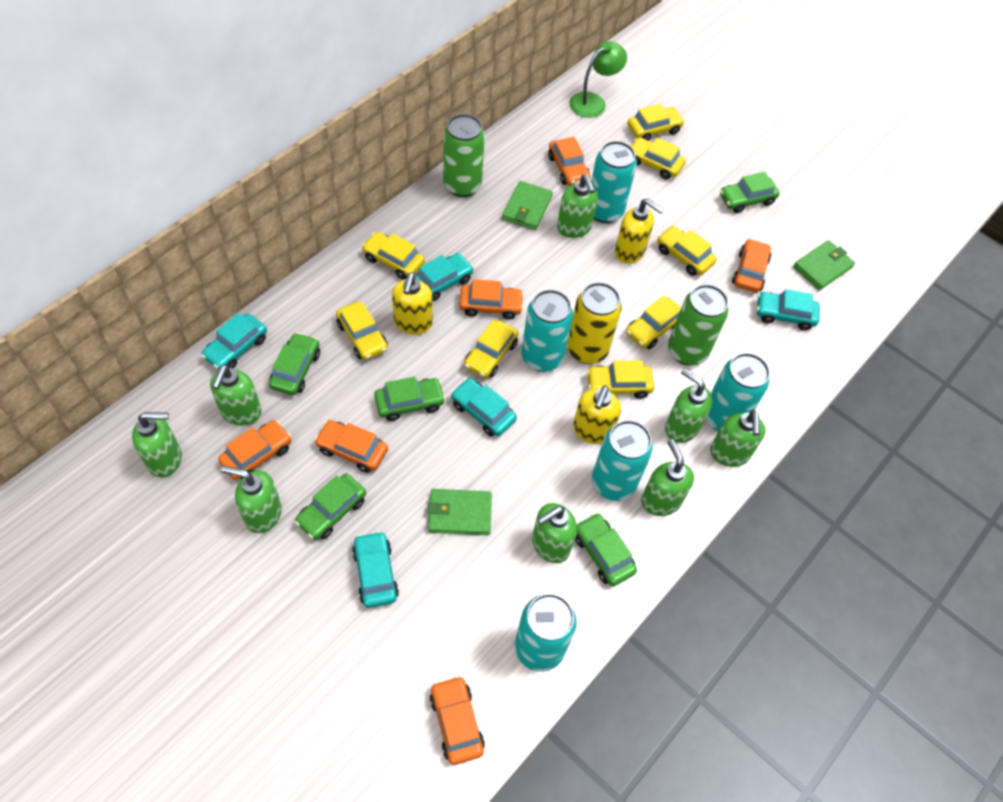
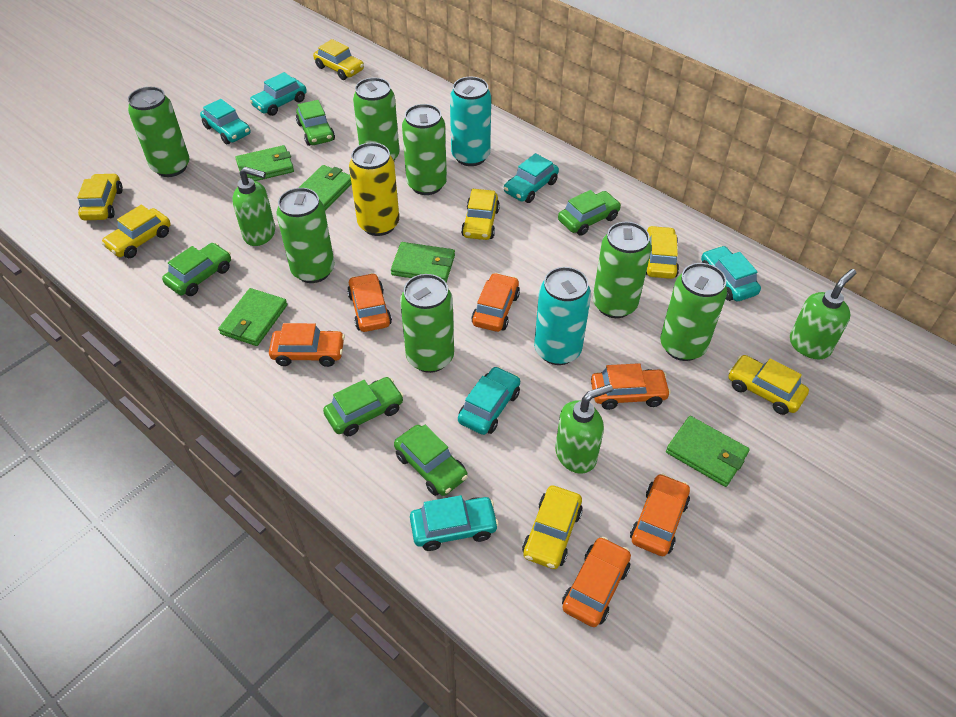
green can: [443,114,485,197] [668,284,729,366] = 2 -> [128,87,190,177] [276,188,335,283] [353,78,399,161] [400,274,454,373] [402,104,447,195] [593,222,651,318] [660,263,727,361] = 7
green lamp: [569,41,627,118] = 1 -> none = 0
green soap dispenser: [132,412,182,477] [210,365,262,425] [221,466,282,533] [532,503,577,563] [557,174,598,238] [641,439,694,516] [665,368,713,443] [710,410,766,467] = 8 -> [232,167,275,246] [555,384,613,474] [790,269,856,359] = 3
green wallet: [427,489,492,535] [502,181,553,230] [793,240,855,290] = 3 -> [218,288,287,346] [235,145,294,181] [299,165,351,210] [391,242,455,282] [666,416,750,487] = 5
turquoise can: [515,593,577,672] [521,290,573,372] [591,141,637,223] [592,420,653,501] [706,353,770,431] = 5 -> [450,77,491,166] [534,267,591,365] = 2
turquoise car: [201,313,267,370] [352,531,399,608] [415,253,474,301] [451,378,517,436] [757,289,820,330] = 5 -> [200,99,251,144] [249,72,307,116] [410,495,499,551] [458,366,520,435] [504,153,559,203] [701,246,761,301] = 6
yellow car: [336,302,388,360] [362,232,425,280] [464,320,519,378] [587,360,654,399] [626,296,681,349] [627,104,685,141] [631,137,686,180] [657,226,717,276] = 8 -> [77,173,123,220] [101,205,171,258] [313,39,364,80] [461,189,500,240] [522,485,583,569] [646,226,679,279] [728,355,809,415] = 7
yellow soap dispenser: [392,272,433,335] [573,385,621,444] [615,198,664,264] = 3 -> none = 0

